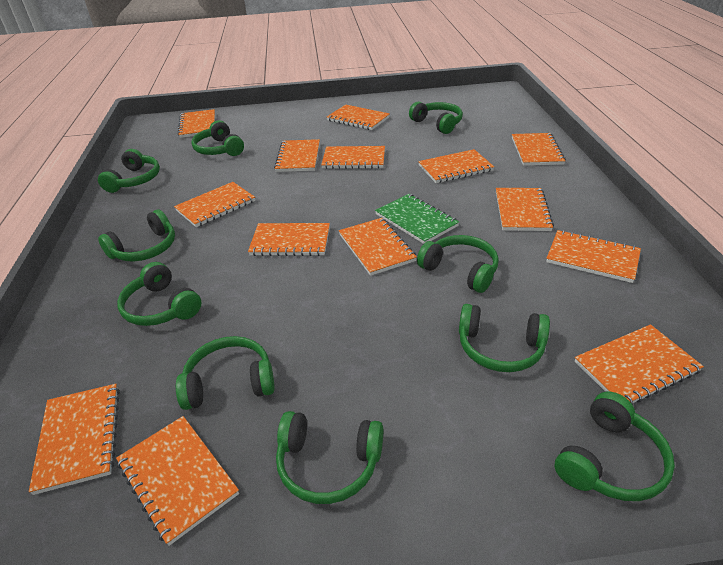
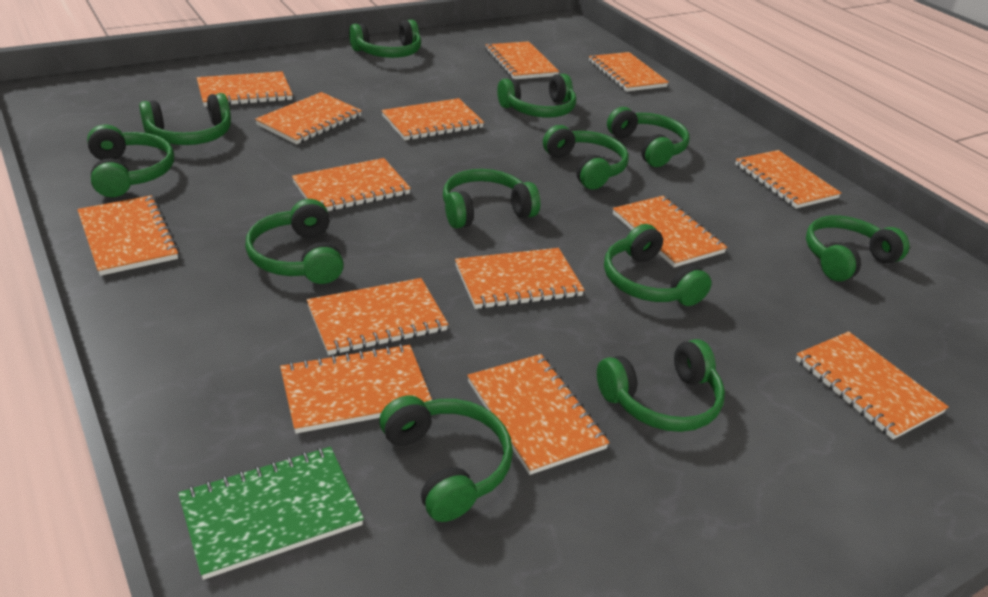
green headphones: [98,149,160,193] [98,210,175,262] [117,262,201,326] [176,336,275,410] [191,120,244,156] [276,411,383,504] [409,102,463,134] [417,235,499,293] [459,304,550,372] [554,392,675,501] = 10 -> [87,124,174,197] [139,93,231,145] [245,199,344,284] [349,20,421,58] [379,395,513,522] [443,169,540,229] [497,74,576,118] [543,125,629,189] [597,339,725,432] [604,224,712,306] [607,107,689,167] [806,216,910,282] = 12

